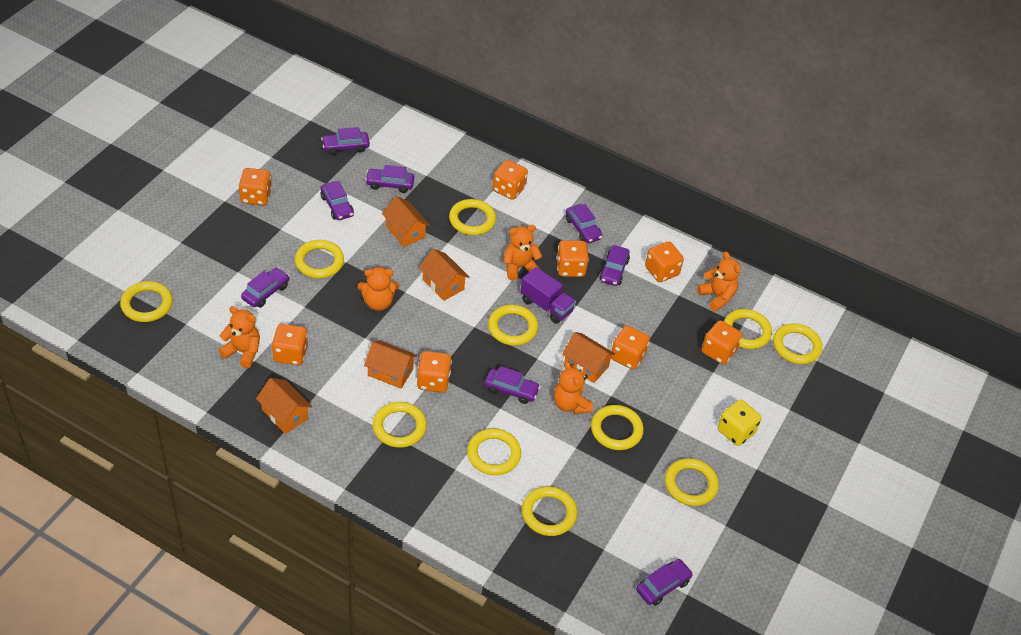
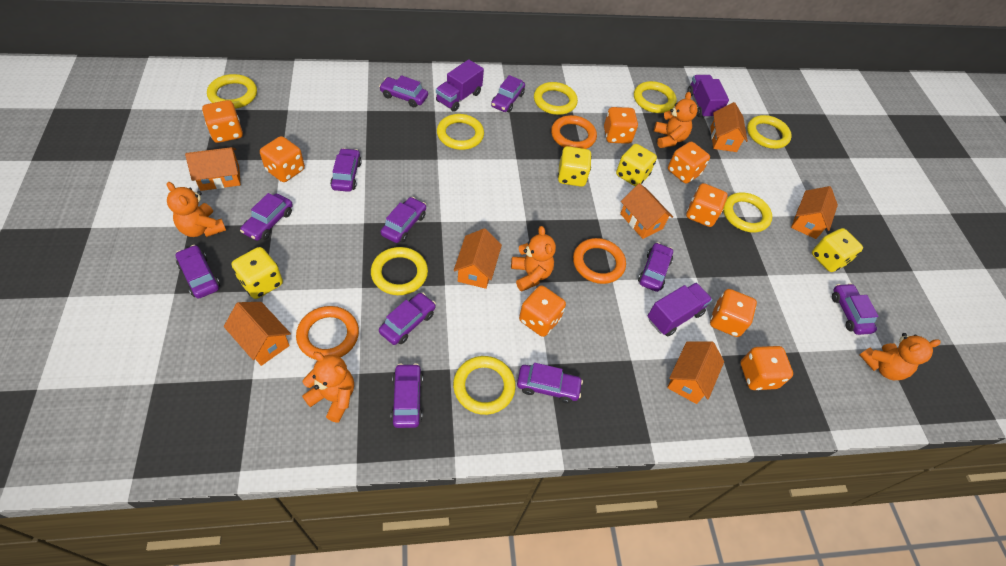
orange house: [256,378,312,434] [364,341,417,389] [382,196,430,247] [419,249,469,301] [562,332,615,383] = 5 -> [185,147,241,191] [224,302,291,366] [454,228,502,289] [620,183,673,239] [667,341,724,404] [710,102,748,152] [791,186,838,239] = 7
orange ring: none = 0 -> [296,306,359,360] [551,115,597,149] [573,238,626,284] = 3
purple car: [241,267,290,308] [320,181,354,220] [321,127,370,155] [365,165,415,193] [485,366,540,404] [566,204,603,243] [599,245,630,286] [636,559,693,606] = 8 -> [176,245,220,299] [240,193,293,241] [330,148,362,192] [379,75,428,107] [379,293,436,345] [380,197,426,243] [391,363,423,428] [491,75,525,112] [517,363,583,403] [638,242,673,292] [832,283,879,335] = 11
purple truck: [520,267,576,324] = 1 -> [436,59,484,112] [648,283,712,337] [687,75,729,119] = 3
yellow dice: [718,400,761,446] = 1 -> [232,247,283,299] [558,146,592,187] [616,144,657,186] [812,228,863,272] = 4
yellow ring: [120,281,173,322] [295,240,344,278] [373,402,427,448] [449,199,496,235] [467,428,521,475] [488,305,538,346] [522,486,577,536] [591,405,644,450] [665,458,719,506] [724,309,772,349] [773,323,822,364] = 11 -> [207,74,257,109] [371,247,428,295] [437,114,484,150] [453,356,516,415] [534,82,578,115] [634,81,676,113] [723,192,772,232] [747,115,792,149] = 8

